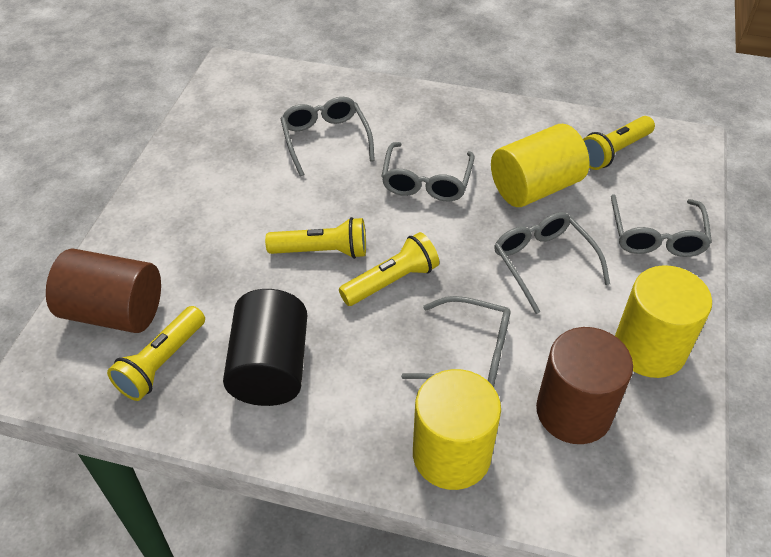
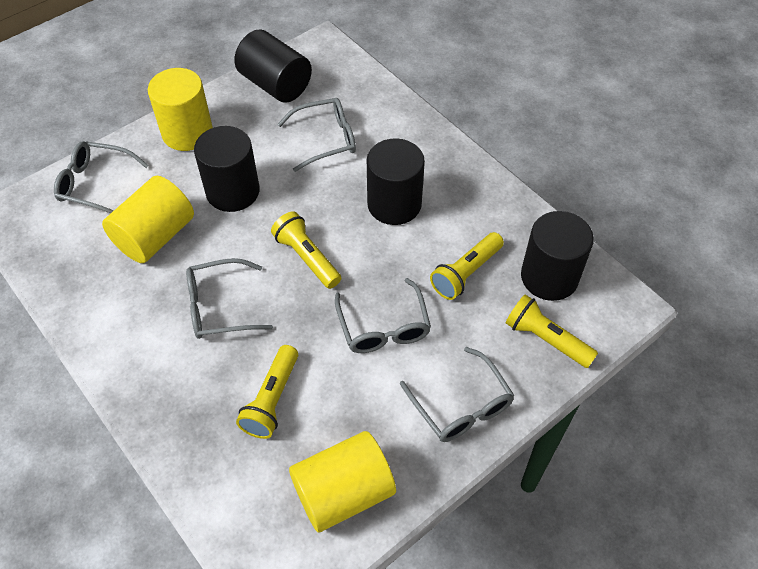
black cylinder: [223,289,307,406] = 1 -> [194,126,260,212] [234,30,312,103] [367,138,425,225] [521,211,594,301] = 4
brown cylinder: [46,248,161,333] [536,327,633,444] = 2 -> none = 0

